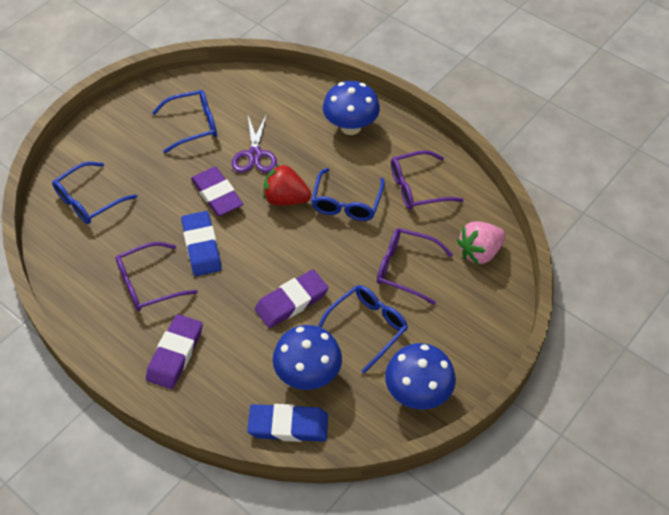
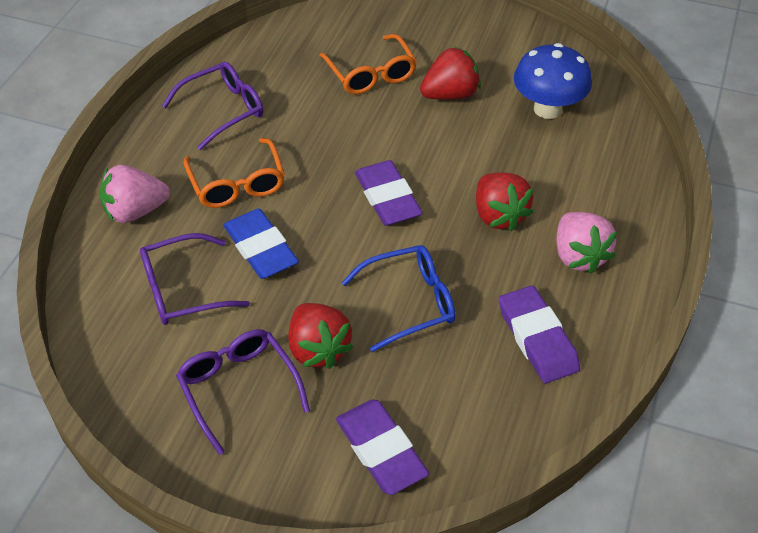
blue eraser: [181,211,222,276] [247,404,328,442] = 2 -> [223,209,299,279] = 1
blue glasses: [52,162,137,224] [152,90,217,153] [311,168,385,221] [318,285,408,374] = 4 -> [342,245,455,352] = 1
blue mushroom: [273,325,342,390] [323,81,380,135] [385,343,456,409] = 3 -> [514,43,592,119] = 1
orange glasses: none = 0 -> [183,138,285,208] [319,34,417,94] = 2
pink strawberry: [457,222,506,265] = 1 -> [99,165,170,223] [557,212,617,274] = 2
purple scissors: [232,113,277,173] = 1 -> none = 0
red strawberry: [263,163,311,206] = 1 -> [289,303,353,369] [420,47,481,100] [476,172,533,231] = 3

